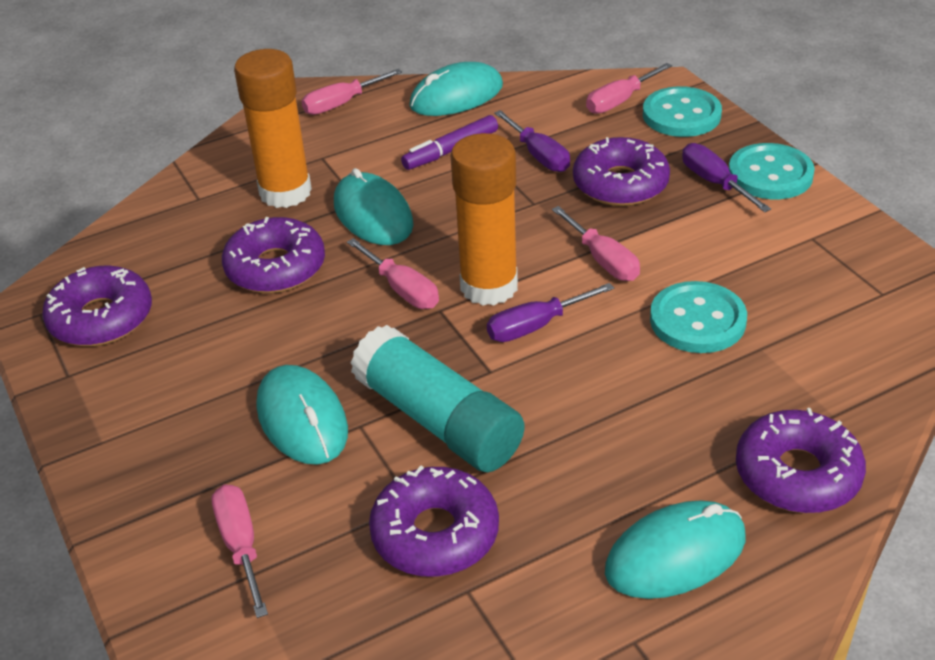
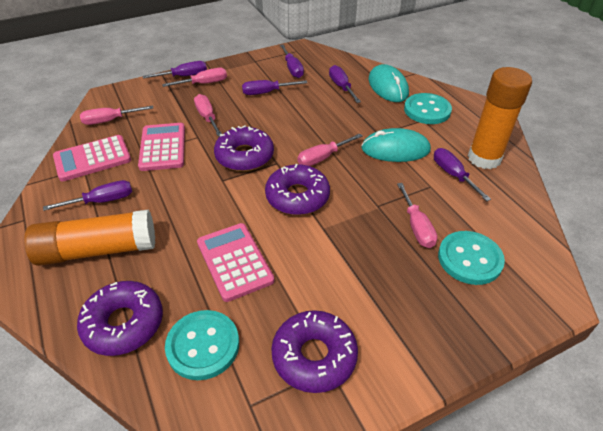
pink calculator: none = 0 -> [53,135,131,181] [138,123,185,171] [197,223,274,302] = 3
purple donut: [42,266,152,346] [222,217,325,293] [369,465,499,577] [573,137,670,206] [736,408,866,513] = 5 -> [77,281,163,356] [214,125,274,171] [265,164,330,215] [271,310,358,393] = 4
purple marker: [401,115,498,170] = 1 -> none = 0
purple screwdriver: [487,283,614,342] [494,110,570,172] [682,143,771,212] = 3 -> [43,180,132,211] [143,61,207,79] [242,80,307,95] [280,44,304,78] [329,65,361,103] [434,148,491,201] = 6
turquoise glue stick: [350,325,524,472] = 1 -> none = 0
turquoise mouse: [257,365,348,465] [334,168,414,245] [409,62,503,116] [605,500,746,599] = 4 -> [361,128,431,162] [369,64,409,102] = 2

